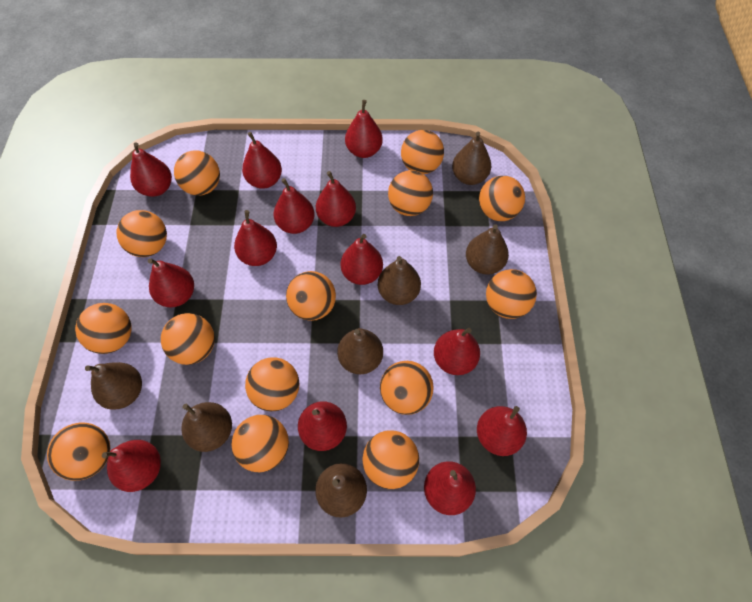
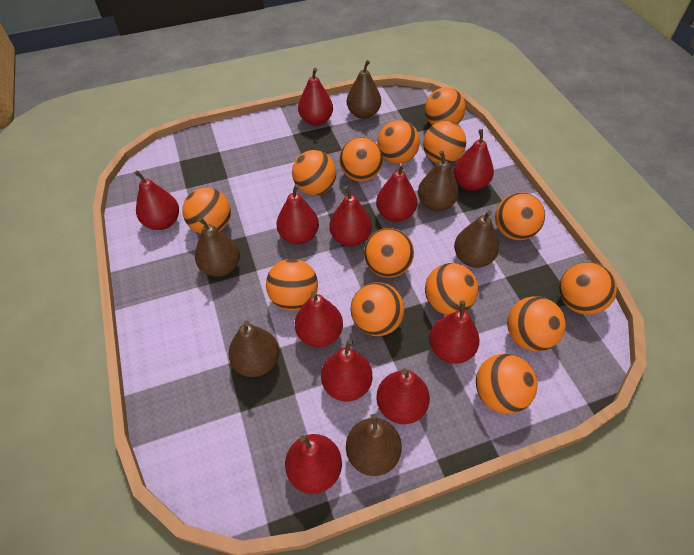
brown pear: [85,362,142,409] [181,402,232,452] [315,463,367,518] [337,328,383,374] [378,256,421,305] [452,132,491,185] [466,224,509,275] = 7 -> [195,217,240,277] [228,321,279,377] [346,414,402,476] [347,60,381,119] [418,150,459,212] [454,210,499,268] = 6
red pear: [102,440,161,492] [130,142,172,197] [148,258,194,307] [234,210,277,266] [242,132,282,189] [274,178,315,234] [298,401,347,451] [316,171,356,227] [341,234,383,285] [345,100,383,158] [424,461,476,515] [434,328,480,375] [477,406,527,456] = 13 -> [134,170,179,230] [276,184,319,244] [285,434,342,494] [295,291,343,347] [298,68,333,126] [321,340,372,402] [329,186,372,246] [376,164,417,222] [376,368,430,424] [429,300,480,364] [454,129,494,191] = 11

